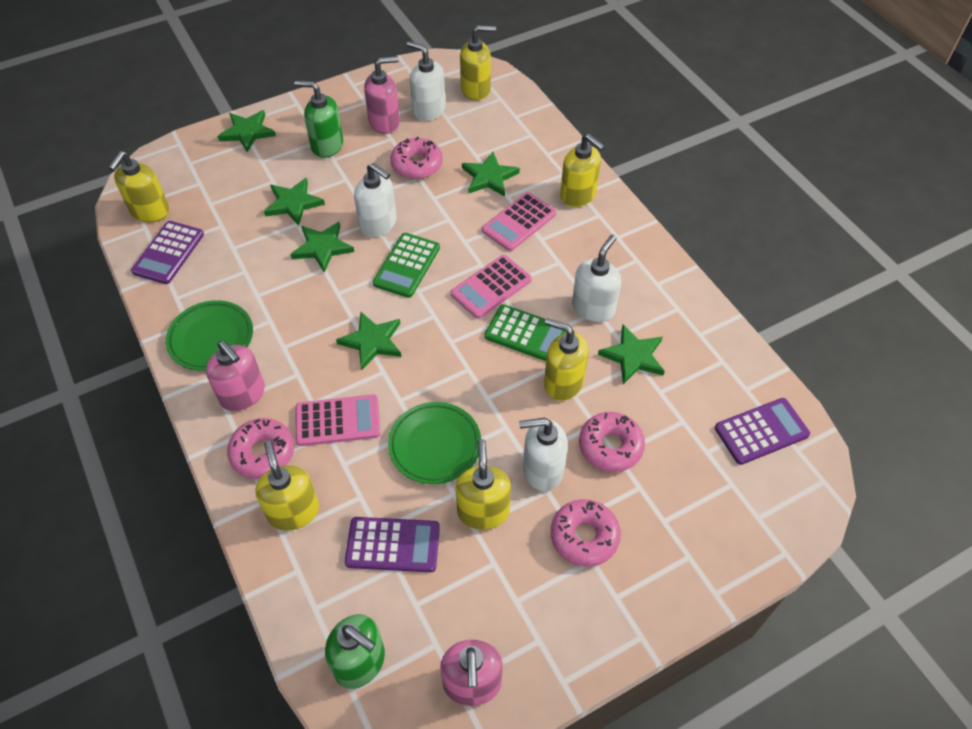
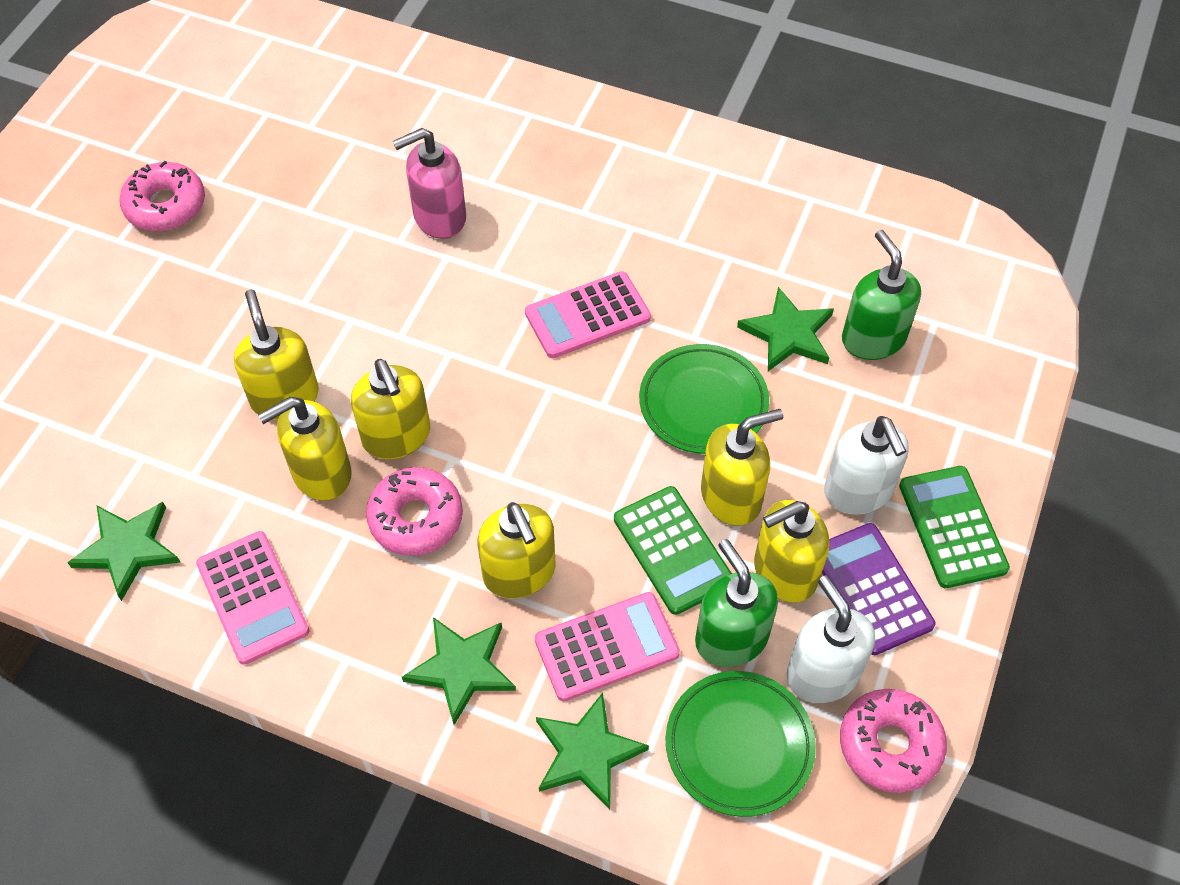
green star: [218,110,276,152] [264,178,325,226] [291,222,354,272] [336,312,401,370] [462,152,520,197] [598,325,665,384] = 6 -> [67,502,180,601] [402,617,516,725] [536,692,649,810] [737,287,834,371] = 4
pink donut: [227,418,294,479] [390,137,443,179] [551,499,621,567] [579,412,645,472] = 4 -> [119,161,205,231] [366,467,463,556] [840,689,947,793] = 3
pink soap dispenser: [206,341,265,411] [364,56,400,134] [440,640,503,706] = 3 -> [393,128,466,239] = 1
purple calculator: [131,221,204,284] [345,517,440,572] [715,398,810,465] = 3 -> [822,523,936,655] = 1
white soap dispenser: [354,163,397,237] [407,41,446,121] [519,418,568,491] [572,235,621,322] = 4 -> [787,575,875,703] [824,416,909,515] = 2

